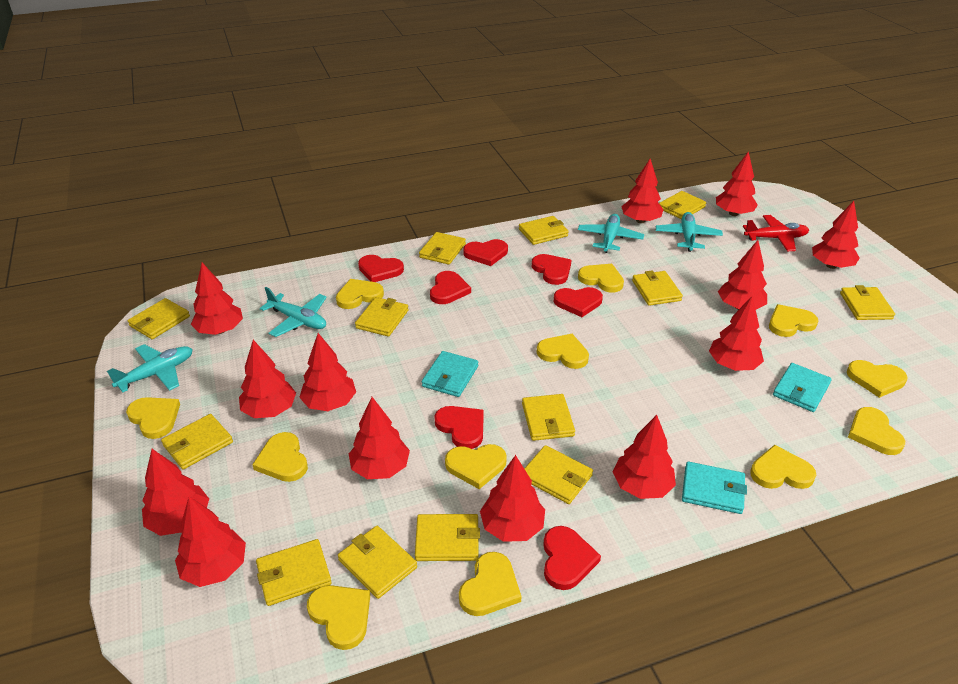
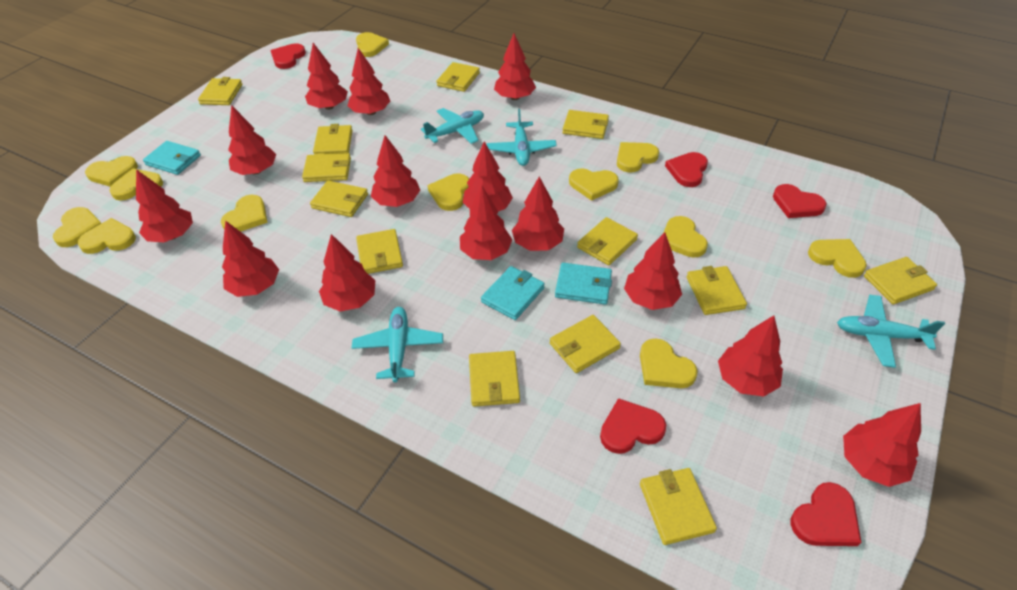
red heart: [358,255,404,282] [430,271,471,304] [434,406,484,449] [463,239,508,266] [532,254,571,285] [543,526,601,590] [554,287,603,317] = 7 -> [270,43,306,69] [600,398,666,454] [665,152,708,187] [773,184,827,218] [791,482,861,546] = 5
red plane: [743,215,809,251] = 1 -> none = 0
red tree: [142,449,209,536] [175,496,246,587] [191,263,243,335] [239,340,296,418] [299,333,356,411] [349,397,410,479] [480,455,545,542] [613,415,676,499] [621,159,663,223] [709,296,764,371] [716,151,758,216] [718,240,767,310] [812,201,860,269] = 13 -> [136,169,193,242] [222,221,279,297] [228,105,276,175] [305,43,348,110] [319,234,375,312] [347,48,390,115] [371,135,420,207] [460,186,512,260] [463,142,513,211] [494,33,536,100] [512,177,564,251] [624,232,682,310] [718,315,783,397] [843,403,921,487] = 14

